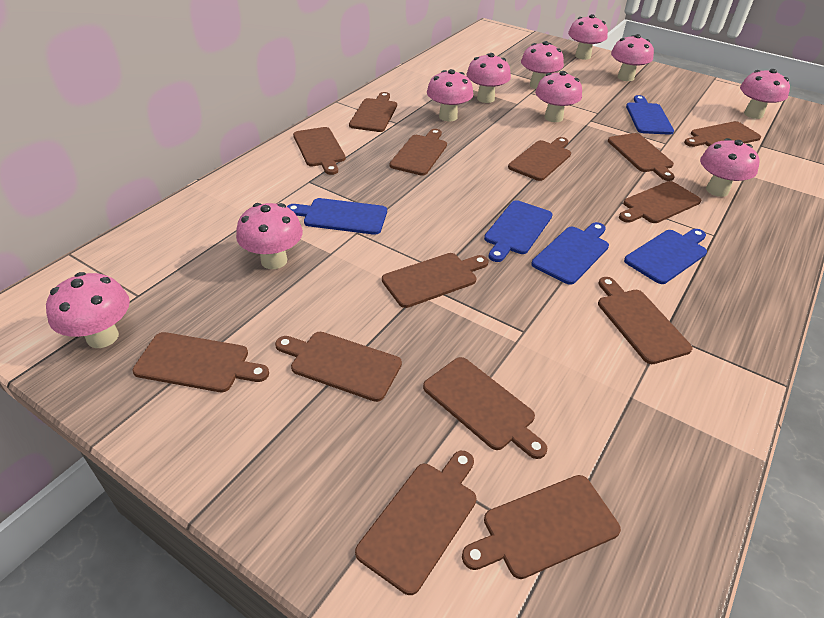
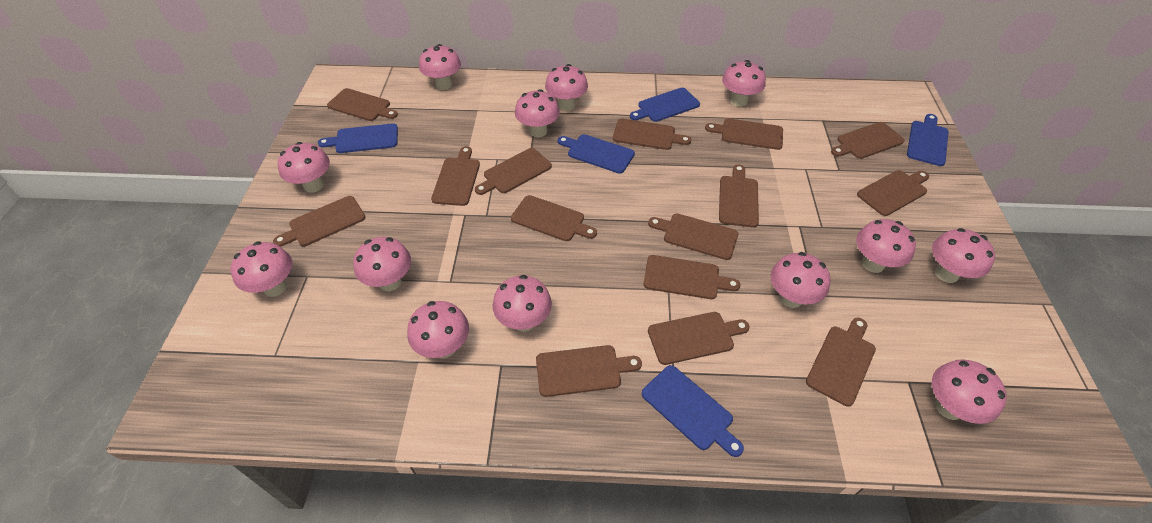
brown cutting board: [132,332,269,392] [275,332,402,402] [293,127,346,175] [349,92,397,132] [355,451,477,595] [382,253,488,308] [390,129,447,175] [423,357,547,459] [462,475,621,579] [508,137,571,181] [598,277,693,364] [608,133,675,181] [619,181,701,223] [684,121,761,147] = 14 -> [273,196,366,247] [327,88,398,121] [431,146,480,206] [475,148,552,195] [511,195,597,241] [536,345,642,397] [613,119,691,150] [644,255,740,299] [648,214,738,260] [648,312,750,365] [705,118,783,150] [719,164,759,228] [806,318,876,407] [831,122,905,159] [857,170,929,216] = 15
pink mushroom: [46,272,130,348] [236,203,303,269] [427,69,473,122] [466,53,511,103] [521,41,564,89] [535,71,582,122] [568,14,608,60] [611,34,654,81] [700,138,759,197] [740,69,790,119] = 10 -> [230,241,292,297] [278,142,330,193] [353,237,411,291] [407,301,469,359] [419,44,461,90] [492,275,552,332] [515,89,560,138] [545,64,588,111] [722,60,766,107] [770,252,830,308] [856,219,916,273] [932,228,995,283] [932,360,1007,424] = 13

